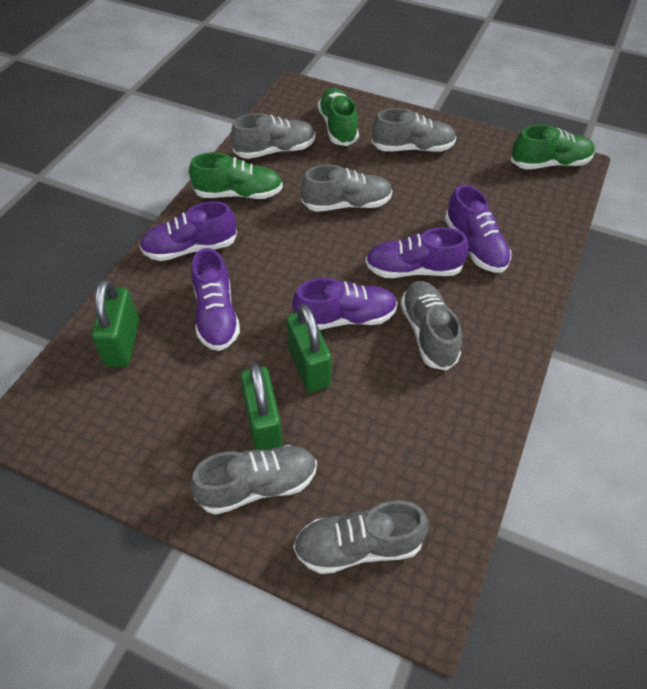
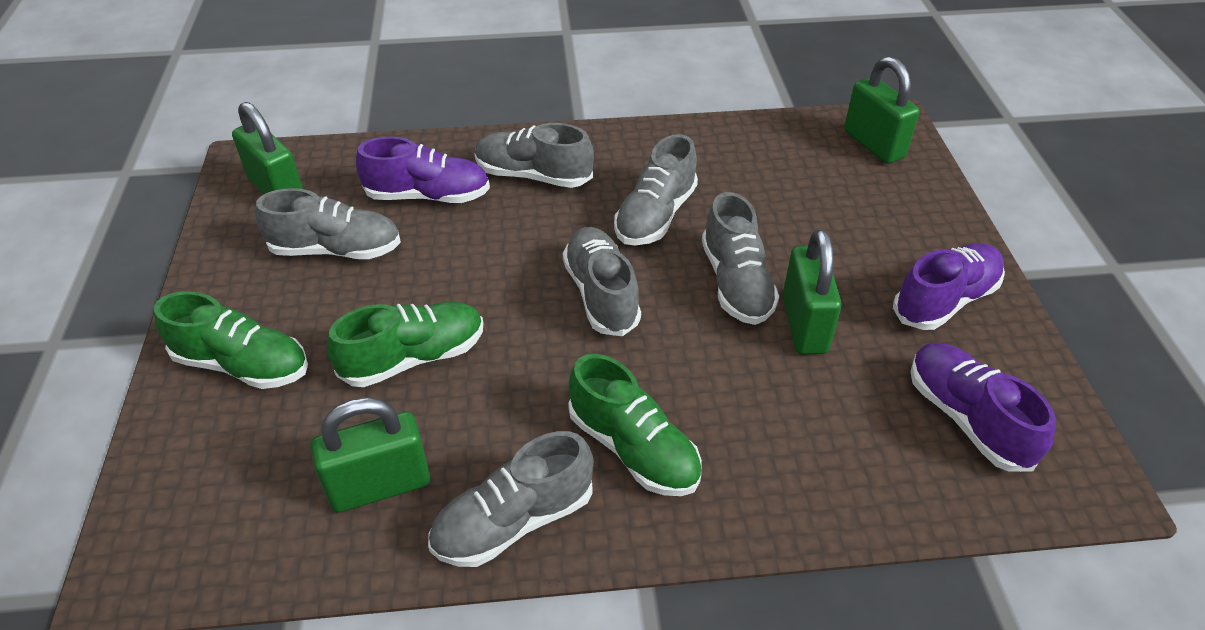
green padlock: [92,279,139,367] [240,363,283,450] [286,304,332,392] = 3 -> [232,102,303,195] [310,397,430,512] [782,229,842,354] [844,57,920,164] = 4
purple shoe: [139,201,237,261] [192,248,240,351] [293,278,398,330] [365,227,469,278] [445,185,511,273] = 5 -> [356,136,490,203] [893,243,1005,330] [910,343,1056,472] = 3

